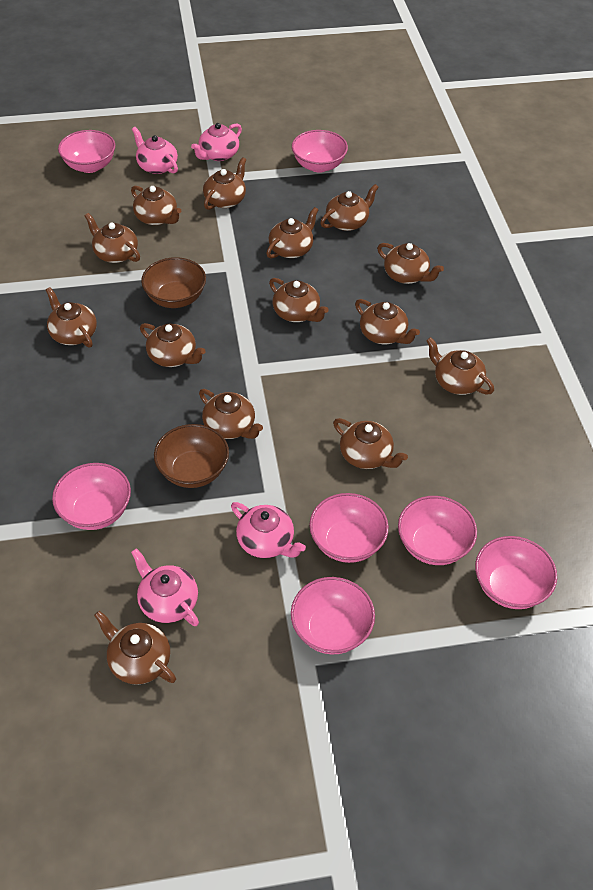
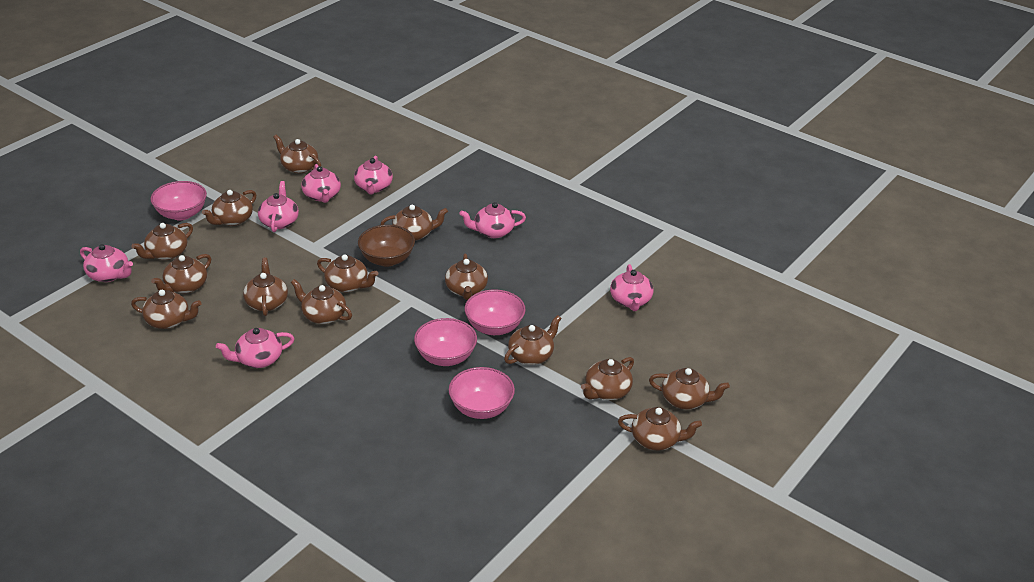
brown bowl: [141,257,206,308] [154,424,229,488] = 2 -> [358,225,415,267] = 1
pink bowl: [52,463,131,530] [58,130,115,173] [291,577,375,654] [292,130,348,173] [309,493,389,563] [398,496,477,565] [475,536,557,609] = 7 -> [151,181,207,221] [414,318,477,366] [449,367,515,419] [465,290,526,335] = 4
pink teapot: [131,548,199,626] [132,127,178,174] [191,123,242,161] [231,502,306,558] = 4 -> [80,244,133,282] [216,328,295,368] [258,181,299,232] [301,164,341,203] [354,156,393,194] [459,202,526,238] [610,264,653,311] = 7

